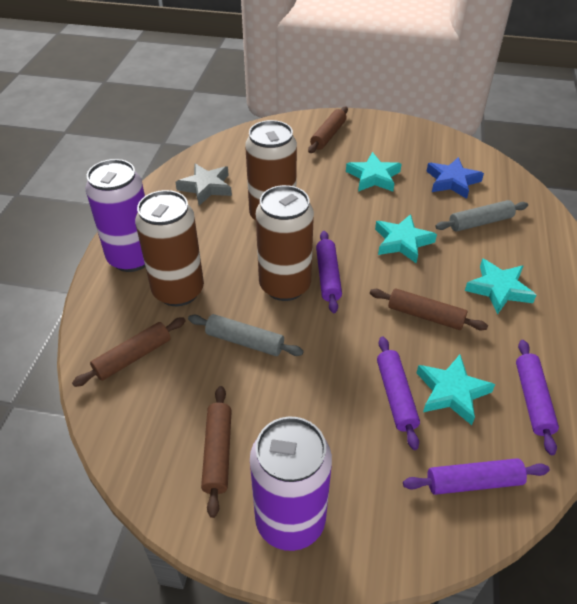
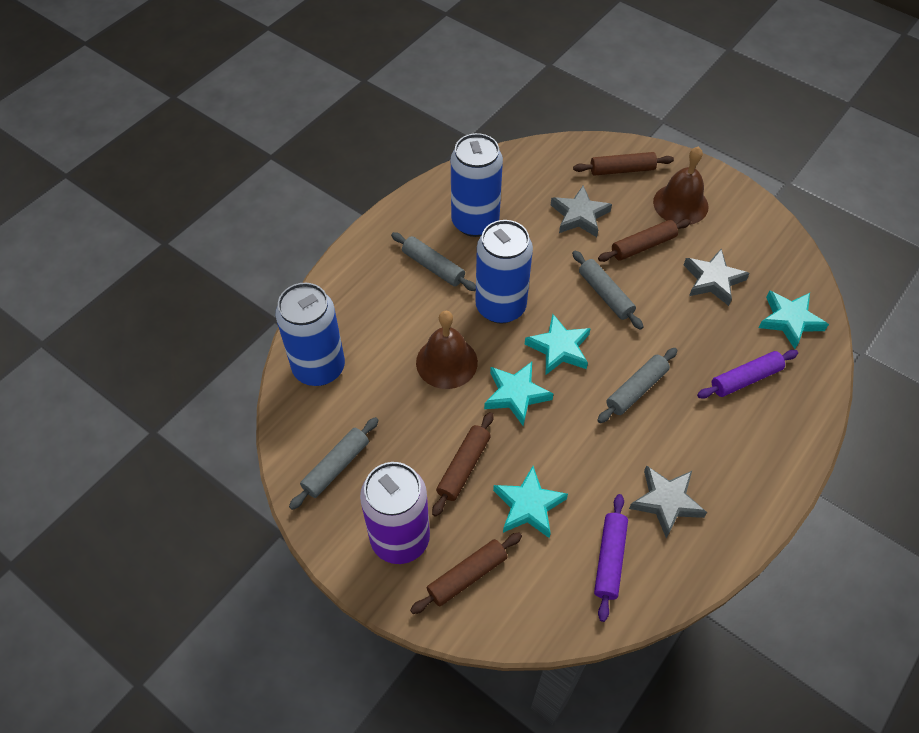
blue can: none = 0 -> [276,283,345,386] [451,133,503,237] [475,220,533,324] = 3
blue star: [426,157,484,199] = 1 -> none = 0
brown bell: none = 0 -> [416,311,478,389] [653,146,708,225] = 2
brown can: [135,190,204,306] [245,120,297,221] [256,185,314,301] = 3 -> none = 0
grey rolling pin: [188,314,304,356] [435,200,528,231] = 2 -> [289,417,379,510] [391,232,476,291] [572,251,643,330] [597,348,677,423] = 4
grey star: [175,164,232,206] = 1 -> [551,185,612,237] [629,465,707,538] [684,249,750,306] = 3
purple can: [86,159,145,272] [250,417,332,551] = 2 -> [360,462,430,564] = 1
purple rolling pin: [316,231,342,313] [377,337,420,450] [403,458,550,495] [516,340,559,455] = 4 -> [594,494,628,622] [697,350,798,399] = 2

